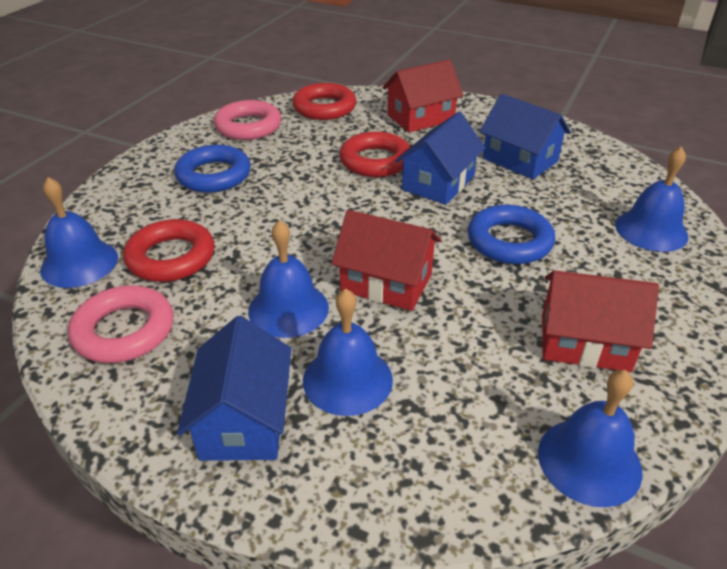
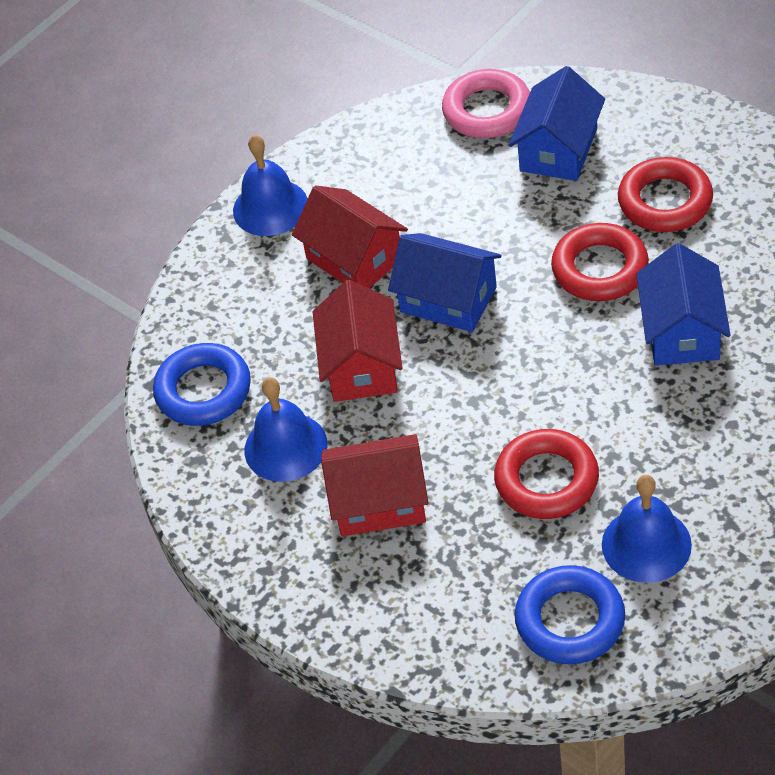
blue bell: [40,177,118,288] [248,220,329,338] [303,288,393,416] [538,370,642,507] [615,146,689,252] = 5 -> [233,135,308,236] [245,377,328,482] [602,475,692,583] = 3
pink ring: [68,285,173,363] [214,100,281,140] = 2 -> [442,69,530,138] = 1

